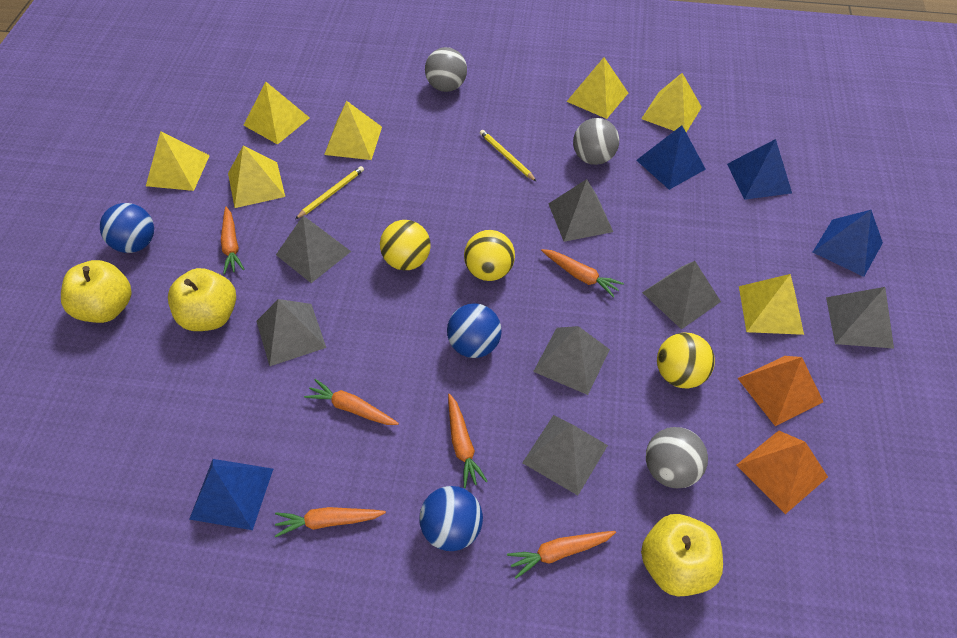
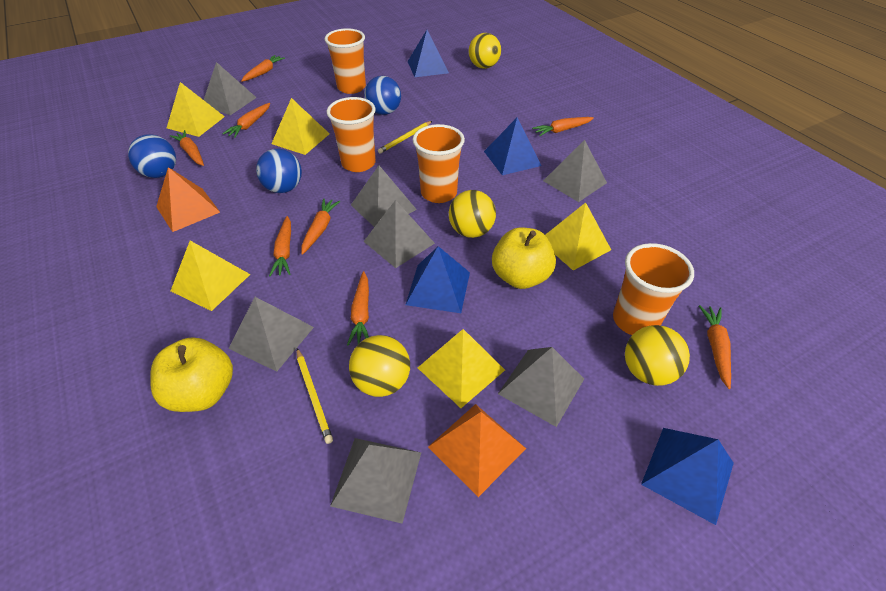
grey ball: [425,47,467,92] [573,118,619,165] [646,427,708,488] = 3 -> none = 0
orange carrot: [221,207,245,274] [275,507,386,537] [304,379,399,425] [448,394,488,488] [507,531,616,579] [541,249,624,298] = 6 -> [170,130,204,166] [222,103,270,138] [241,55,285,82] [269,216,291,276] [301,198,340,255] [347,271,369,346] [532,117,594,136] [699,305,731,389] = 8
orange cup: none = 0 -> [324,28,366,94] [327,97,376,172] [413,124,465,203] [613,243,694,335] = 4
yellow apple: [61,260,132,323] [168,268,236,331] [641,514,723,596] = 3 -> [150,337,233,412] [492,228,556,289] = 2
yellow ball: [380,220,431,270] [464,230,515,281] [657,333,715,389] = 3 -> [349,335,410,397] [449,190,496,238] [469,33,501,69] [625,325,690,386] = 4
yellow pyramid: [146,131,210,191] [228,146,285,208] [243,81,310,145] [324,101,382,160] [566,57,628,119] [641,73,702,132] [739,274,804,335] = 7 -> [167,82,225,137] [171,241,250,311] [271,98,330,155] [418,329,505,408] [545,203,611,271] = 5

